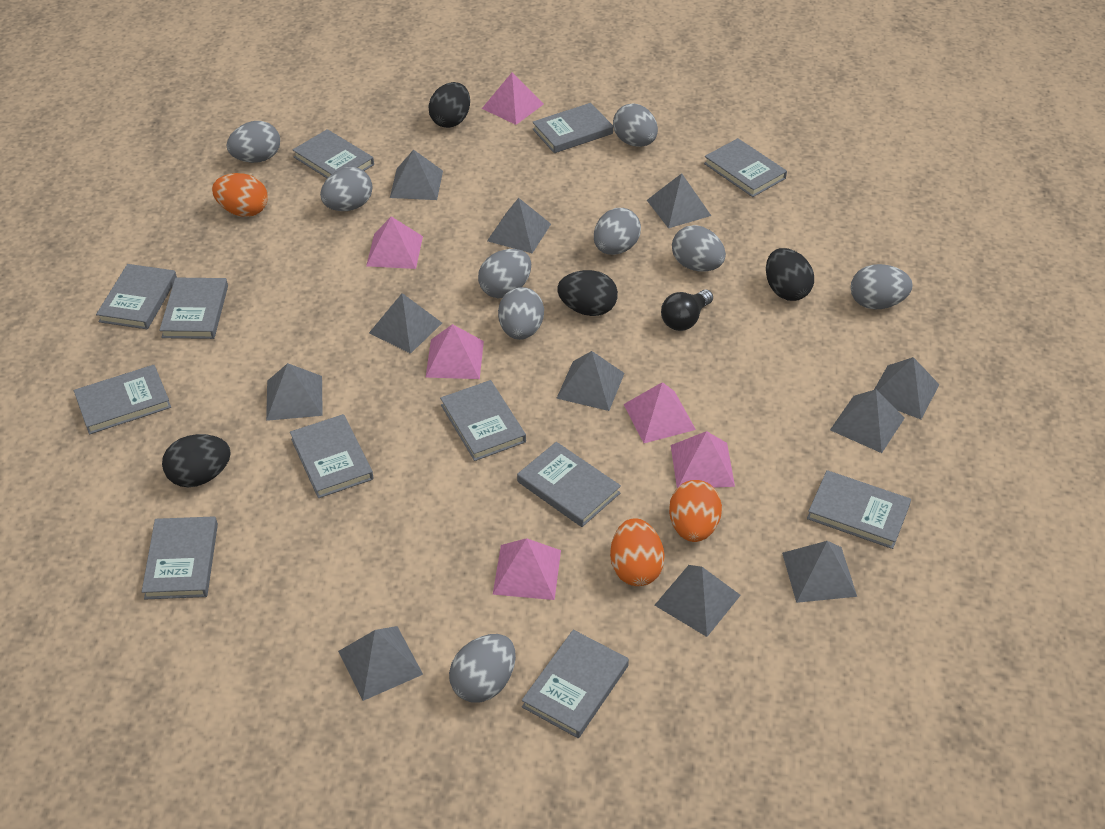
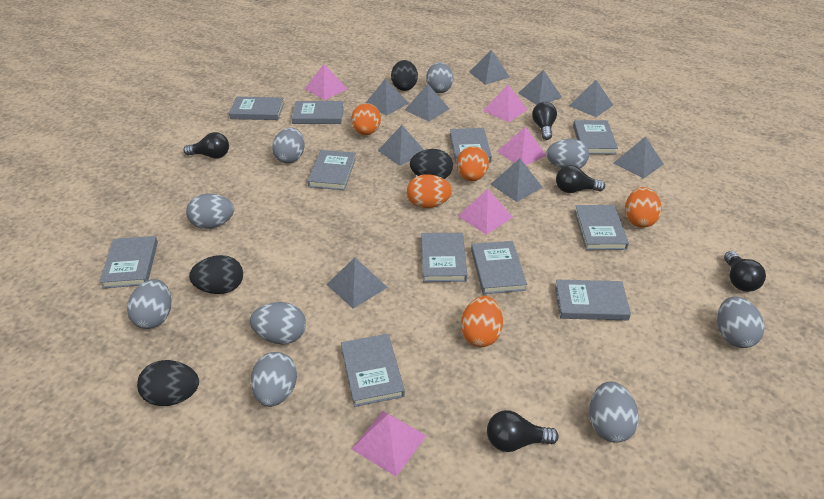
black light bulb: [661,289,713,331] = 1 -> [183,132,229,159] [487,410,559,452] [532,102,557,140] [556,165,605,193] [724,251,766,292] = 5
grey book: [74,365,171,434] [96,264,177,329] [142,516,218,599] [159,278,228,339] [290,414,373,498] [293,129,374,178] [440,380,526,461] [517,442,621,527] [522,630,629,738] [532,103,613,153] [704,138,787,197] [807,470,911,549] = 12 -> [100,236,158,289] [229,97,284,120] [292,101,344,124] [308,150,356,190] [341,334,405,407] [421,233,467,282] [450,128,492,164] [471,241,527,294] [555,280,631,320] [573,120,618,154] [574,205,629,250] = 11
grey pyramid: [266,363,323,421] [338,626,423,701] [369,293,442,354] [390,150,443,200] [487,198,551,253] [556,351,625,411] [647,173,711,228] [655,565,741,637] [782,541,857,603] [830,389,905,453] [874,357,940,419] = 11 -> [326,257,388,309] [366,78,409,116] [378,125,424,166] [405,84,449,122] [469,50,510,85] [490,159,543,202] [518,70,562,105] [569,80,613,117] [614,137,664,179] = 9
orange egg: [212,173,268,217] [610,518,665,586] [669,480,722,542] = 3 -> [351,103,381,135] [407,174,452,208] [457,146,489,181] [461,296,503,347] [625,187,662,228] = 5
pink pyramid: [366,216,423,269] [425,324,484,379] [482,73,544,125] [493,538,561,600] [623,382,696,443] [671,431,735,488] = 6 -> [305,64,347,100] [352,411,426,477] [458,189,513,235] [483,85,528,122] [497,127,547,165] = 5

